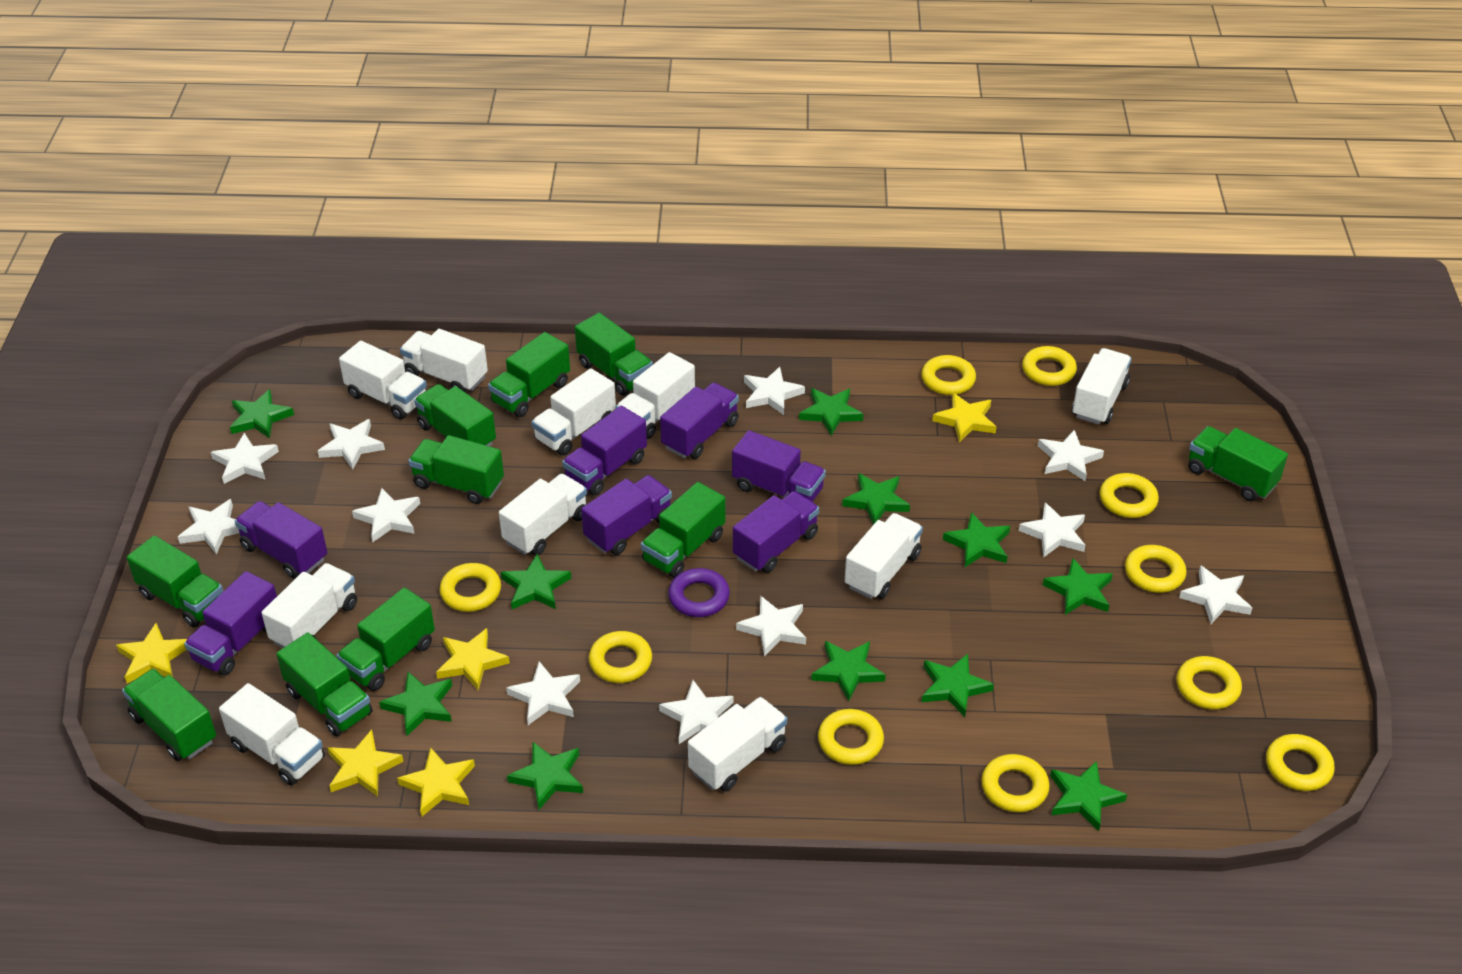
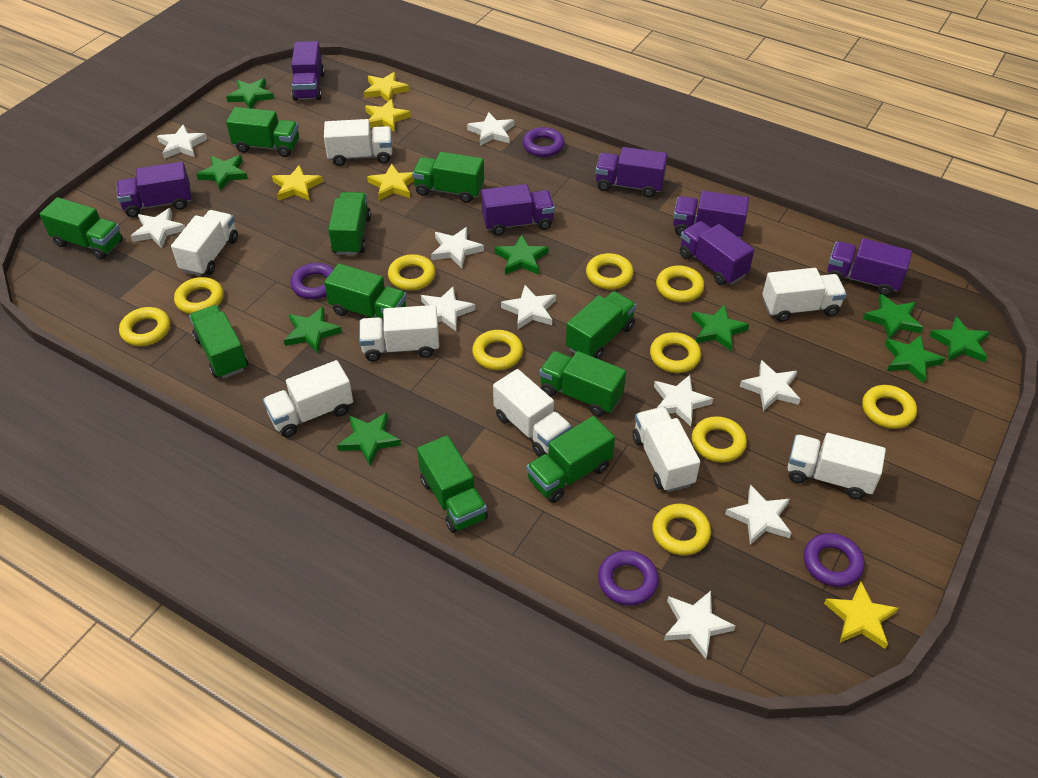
green star: [230,389,294,439] [379,672,452,736] [501,554,571,609] [507,742,583,810] [799,388,863,436] [811,641,886,701] [842,473,910,525] [922,654,994,717] [943,512,1010,567] [1043,558,1113,615] [1050,761,1127,831] = 11 -> [196,155,248,191] [226,78,274,109] [284,307,342,353] [337,413,401,466] [495,234,549,275] [692,304,749,351] [863,294,924,339] [884,335,945,384] [929,316,990,362] = 9
purple ring: [668,568,730,617] = 1 -> [290,263,334,299] [522,127,565,157] [598,550,659,606] [804,533,865,587] = 4
white star: [178,499,239,554] [211,433,279,484] [318,419,385,470] [352,488,420,542] [506,661,580,725] [659,680,733,744] [736,595,806,656] [744,367,805,415] [1019,503,1085,558] [1038,430,1104,481] [1179,565,1252,624] = 11 -> [131,208,185,248] [157,124,207,159] [421,286,475,331] [431,227,484,268] [467,112,514,146] [501,285,556,330] [654,375,713,426] [664,591,735,659] [725,484,792,545] [740,360,800,411] = 10
white truck: [219,683,325,786] [262,563,357,648] [339,341,427,420] [400,329,488,392] [499,474,587,556] [532,368,616,456] [616,352,695,439] [688,697,787,792] [845,513,923,599] [1072,348,1132,425] = 10 -> [171,210,238,276] [263,360,353,437] [324,119,392,166] [359,305,439,361] [493,369,572,457] [632,407,700,492] [762,268,847,322] [787,433,886,499] = 8

